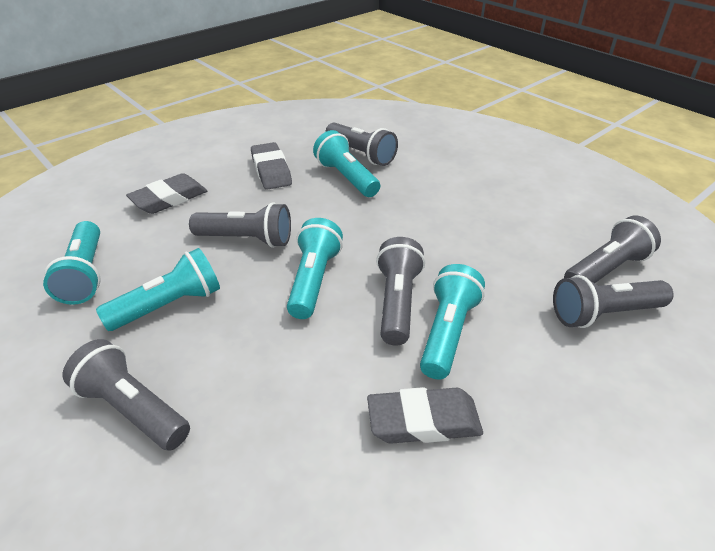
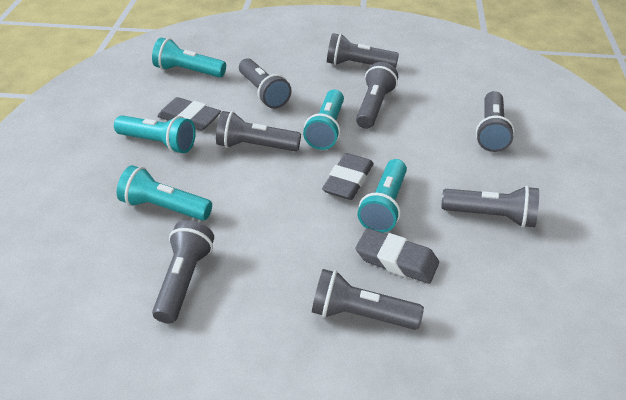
grey flashlight: [63,339,190,451] [189,202,291,248] [325,123,398,166] [376,237,425,346] [553,275,674,328] [564,216,661,283] = 6 -> [152,220,214,323] [216,111,301,151] [239,58,292,109] [312,269,424,330] [327,33,399,68] [356,62,398,129] [441,186,539,228] [476,91,515,152] = 8

